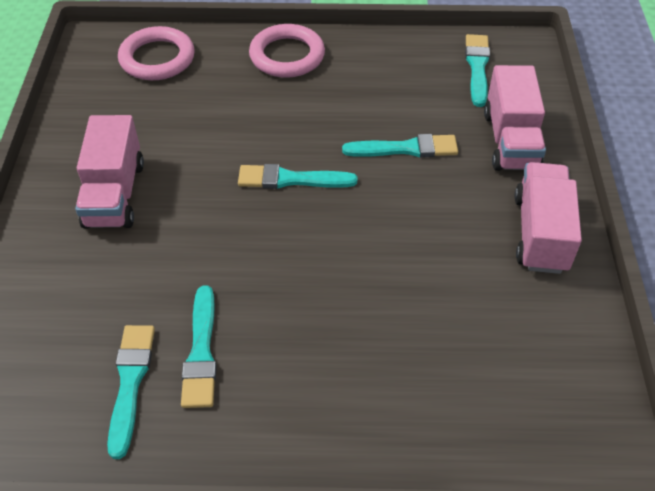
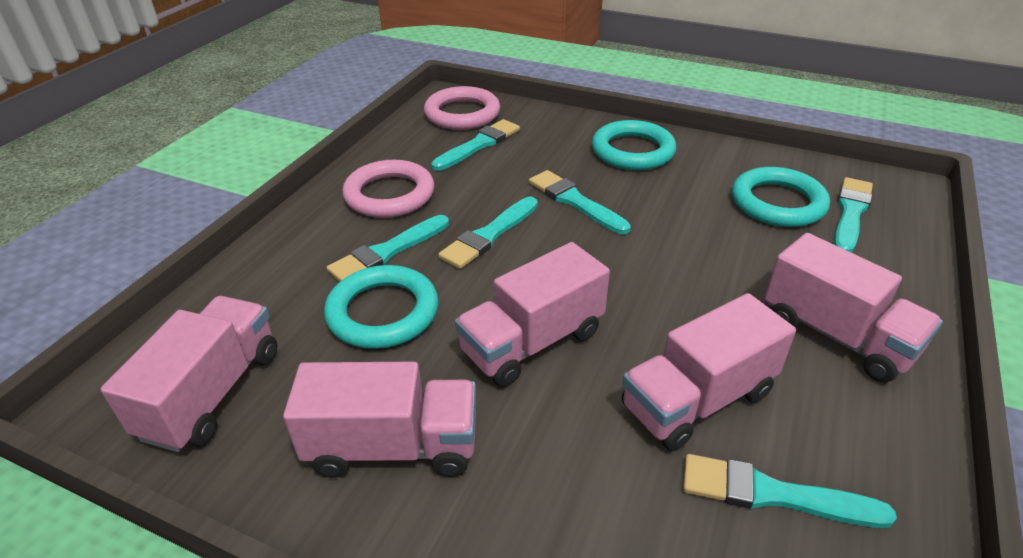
pink truck: [75,115,144,229] [484,65,546,171] [514,162,582,274] = 3 -> [101,296,277,452] [283,362,476,478] [455,242,610,387] [622,293,796,451] [765,233,943,383] = 5
turquoise brush: [107,325,155,459] [181,285,217,408] [238,164,357,189] [342,134,458,157] [465,34,490,107] = 5 -> [327,215,449,282] [431,119,520,171] [438,197,538,269] [529,170,631,234] [683,454,897,528] [834,177,873,252] = 6
turquoise ring: none = 0 -> [324,265,439,349] [592,120,677,170] [732,167,830,227] = 3

